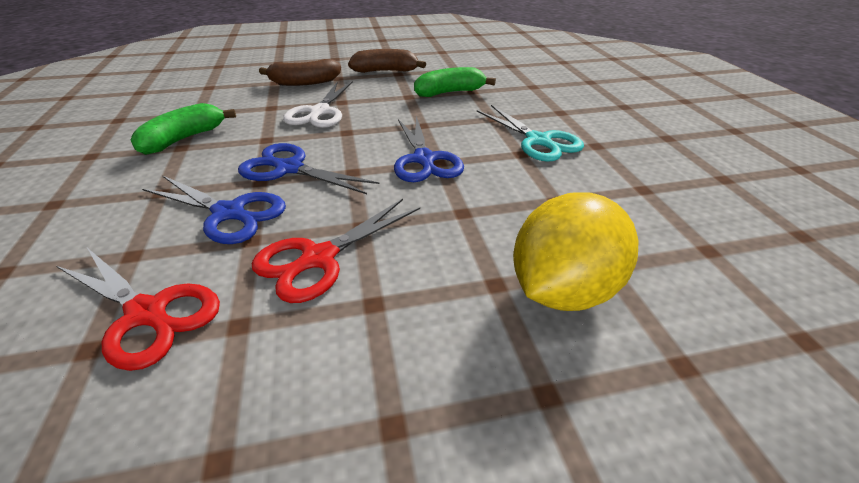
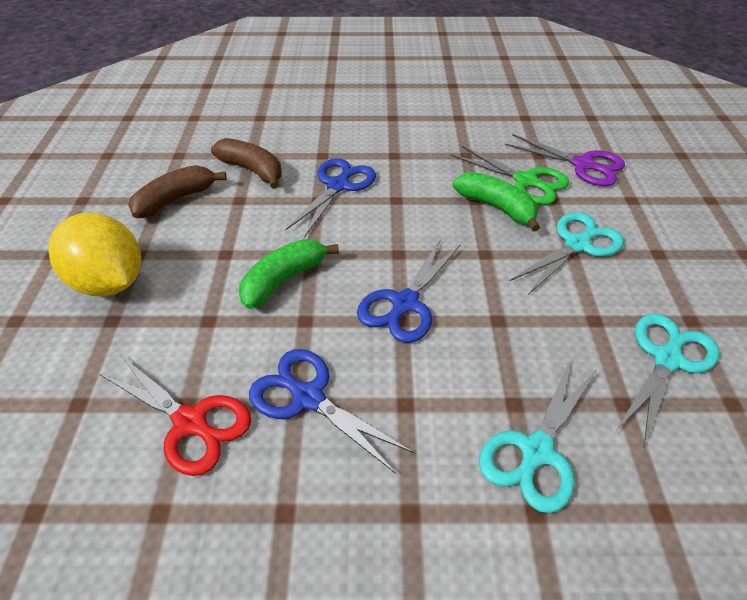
green scissors: none = 0 -> [451,145,569,205] = 1
purple scissors: none = 0 -> [505,134,625,186] = 1
red scissors: [56,248,220,371] [252,199,420,303] = 2 -> [99,355,251,476] = 1
turquoise scissors: [477,105,584,162] = 1 -> [479,360,597,513] [510,212,624,295] [615,313,720,449] = 3
white scissors: [283,81,353,128] = 1 -> none = 0

